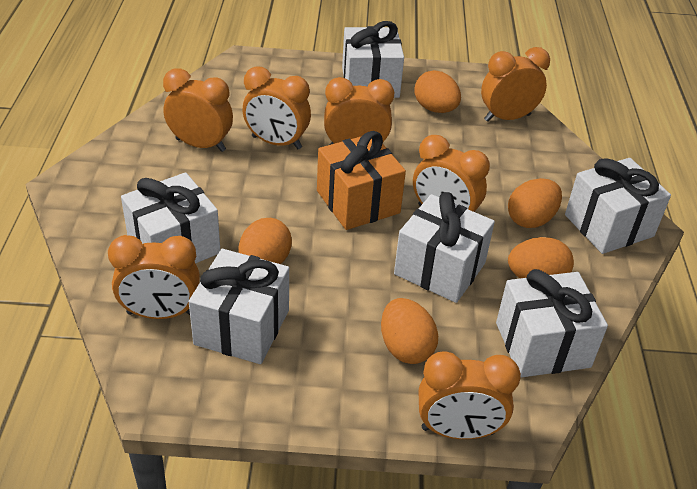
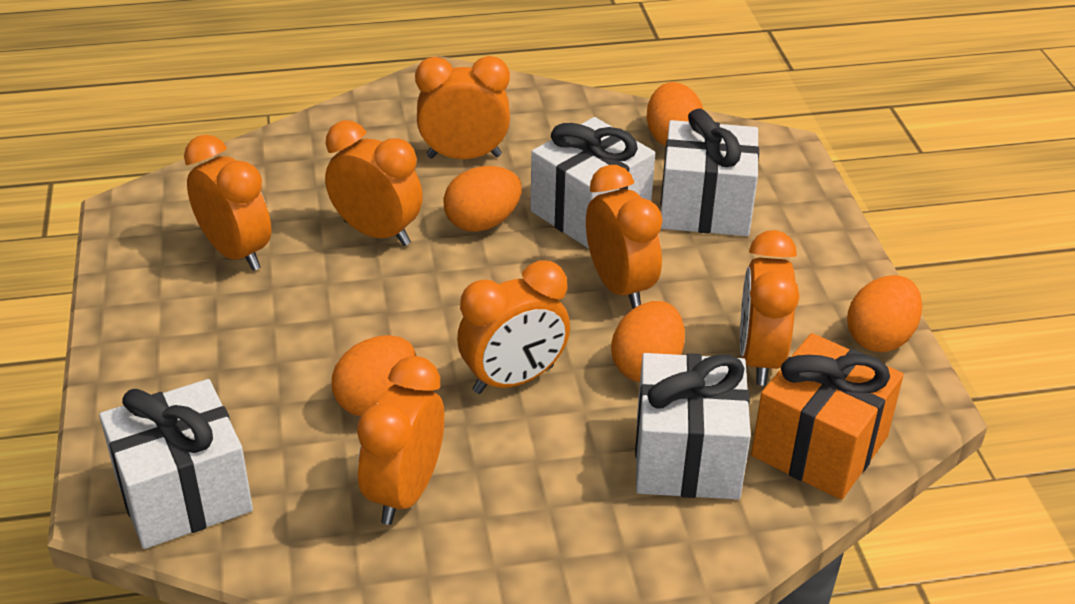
white gift: [121,172,220,264] [189,249,289,364] [342,21,404,98] [394,192,495,303] [496,269,608,378] [565,158,671,254] = 6 -> [99,379,253,549] [531,117,655,248] [635,353,751,500] [661,109,759,236] = 4

